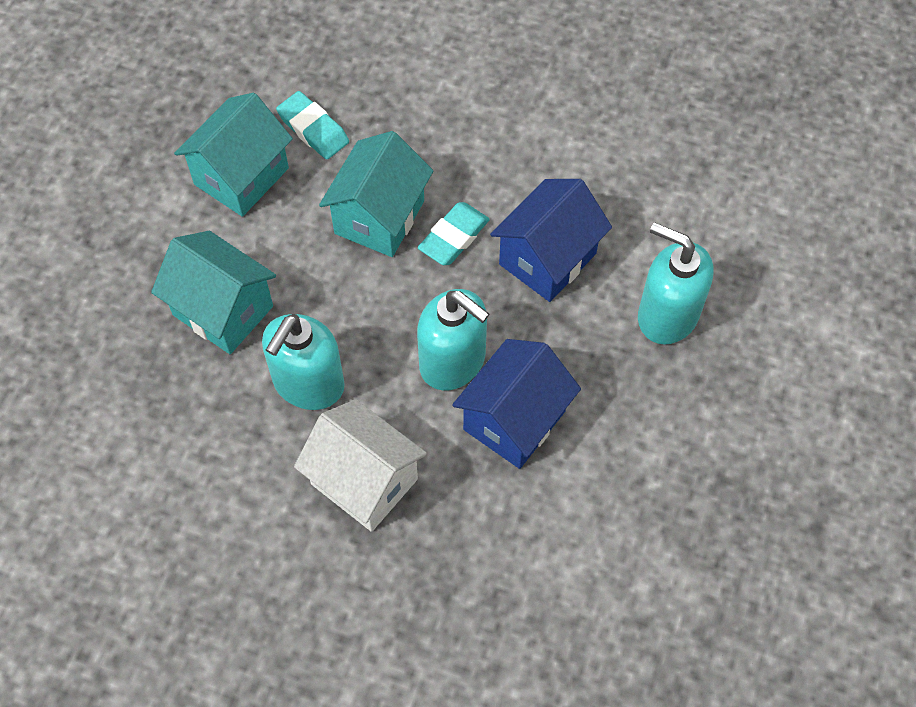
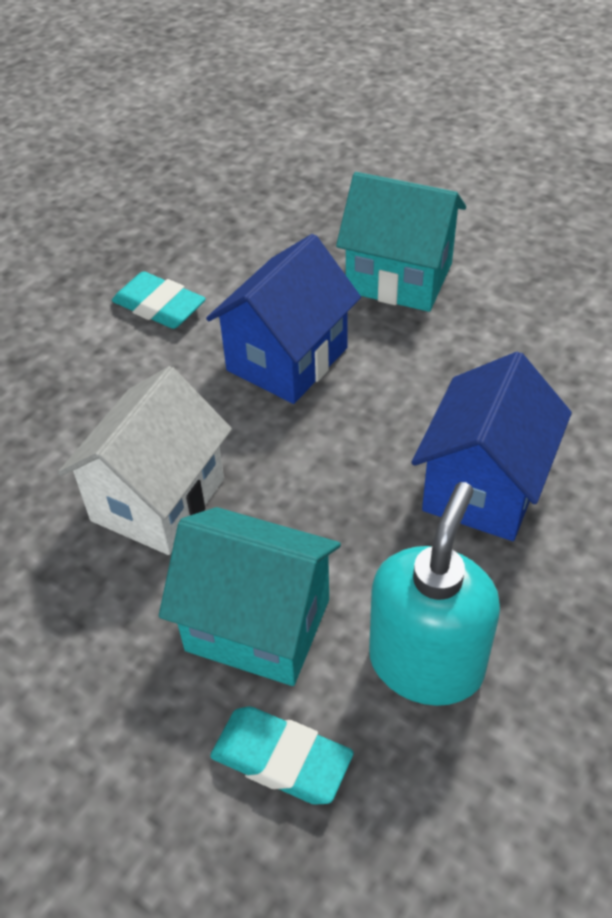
turquoise house: [151,231,276,354] [174,93,293,217] [319,131,433,257] = 3 -> [159,507,341,686] [336,172,466,312] = 2
turquoise soap dispenser: [262,314,345,410] [417,289,489,390] [638,222,713,345] = 3 -> [369,482,500,706] = 1

